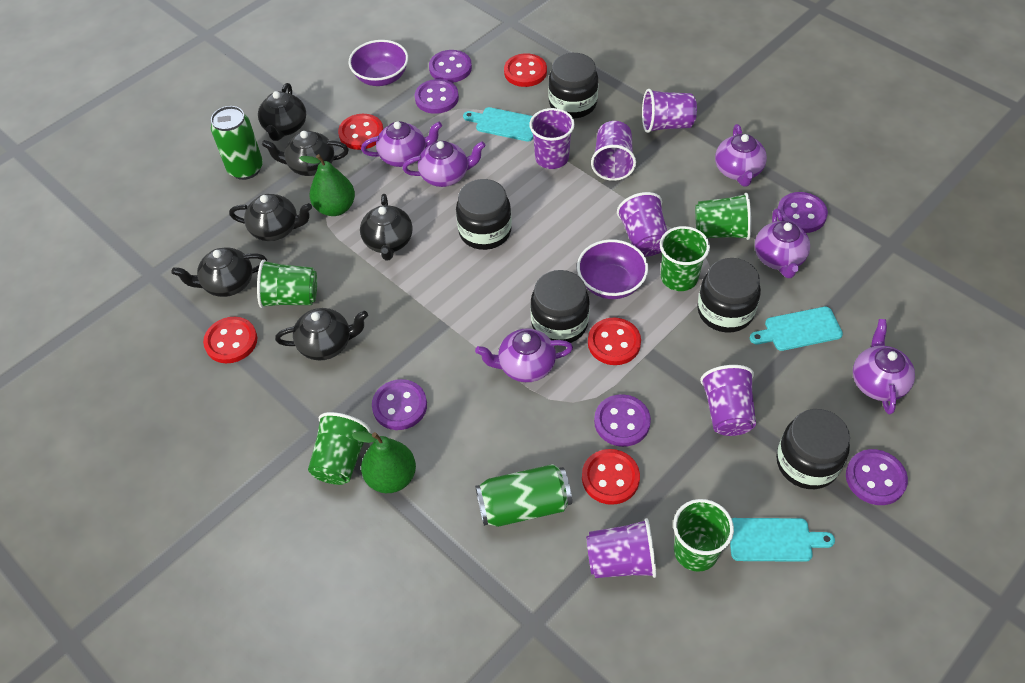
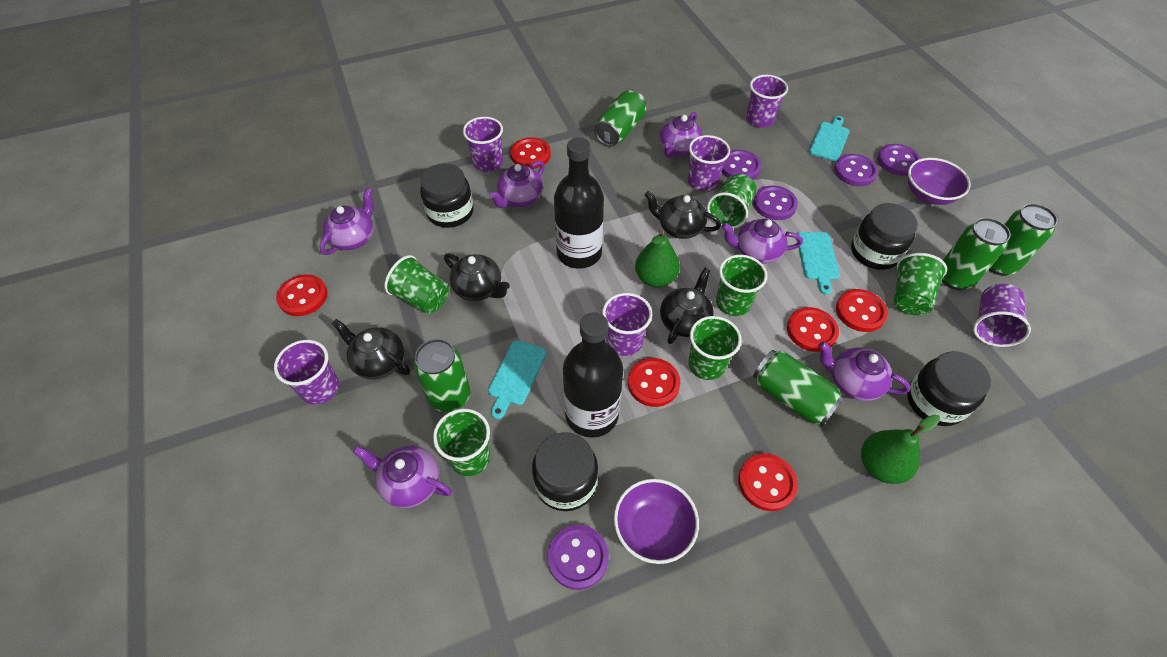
black bottle: none = 0 -> [554,137,604,269] [563,312,623,438] = 2
black jar: [456,179,512,250] [530,270,590,343] [548,53,598,119] [697,258,761,333] [776,409,850,489] = 5 -> [420,163,473,228] [532,432,598,511] [851,203,918,270] [907,351,991,426] = 4
black teapot: [172,247,267,297] [229,194,312,241] [258,83,306,141] [262,130,349,176] [275,308,368,360] [360,194,413,261] = 6 -> [332,319,410,380] [444,253,510,301] [645,191,721,239] [660,268,714,344] = 4
green can: [211,106,263,180] [475,464,572,527] = 2 -> [414,339,470,412] [594,90,646,147] [753,350,845,427] [942,218,1011,290] [989,203,1058,276] = 5
green cup: [257,260,317,308] [308,412,371,485] [660,226,710,291] [673,499,734,572] [695,193,751,240] = 5 -> [384,255,449,314] [433,409,491,476] [688,316,742,380] [707,174,757,229] [716,255,767,316] [893,253,947,315] = 6
purple button: [372,379,427,430] [415,79,459,114] [429,50,472,83] [594,394,651,447] [777,192,828,233] [846,449,908,505] = 6 -> [547,525,609,590] [722,150,762,180] [753,185,798,220] [834,154,878,186] [877,144,921,176] = 5
red button: [203,317,257,363] [338,114,383,150] [504,53,547,87] [582,449,640,505] [588,318,641,365] = 5 -> [276,274,327,316] [510,137,551,169] [628,358,680,407] [738,453,798,511] [787,307,839,352] [836,289,888,332] = 6

